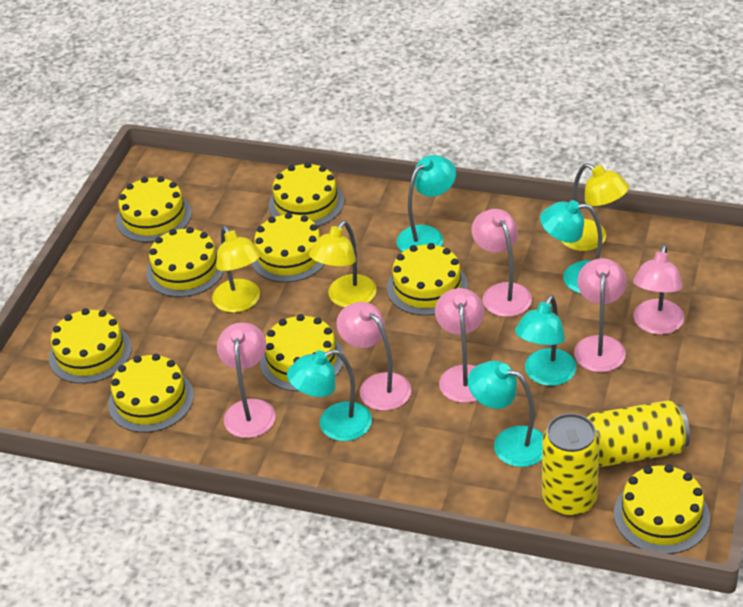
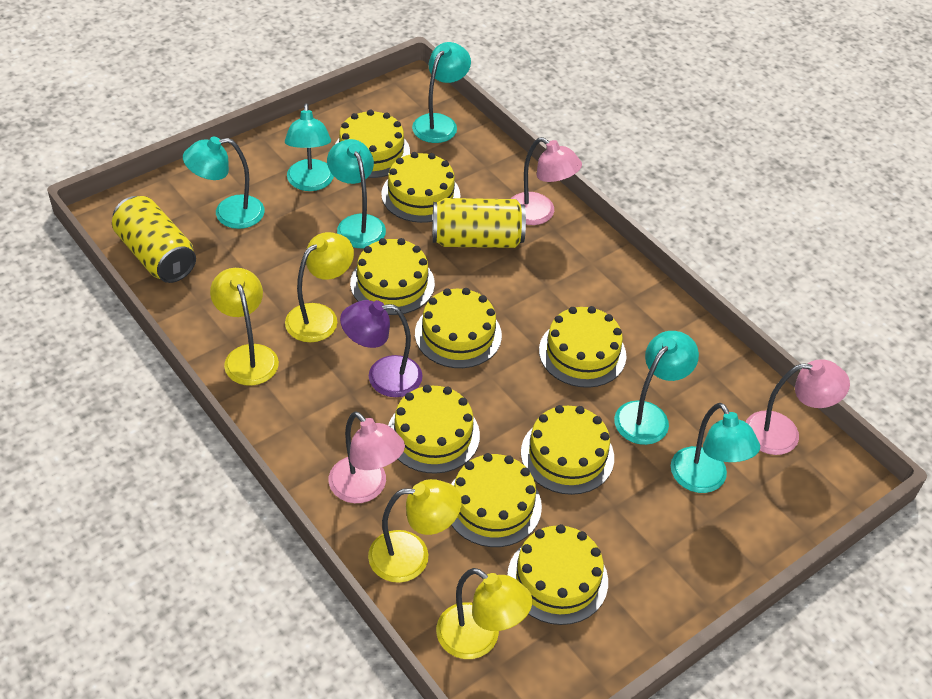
pink lamp: [217,322,276,438] [336,302,411,411] [435,288,484,403] [471,209,532,317] [574,258,627,372] [633,244,684,335] = 6 -> [329,411,405,503] [511,137,582,225] [746,359,850,455] = 3
purple lamp: none = 0 -> [340,300,423,397] = 1
turquoise lamp: [287,349,372,441] [396,155,456,252] [468,361,543,467] [515,295,577,386] [540,200,603,294] = 5 -> [183,137,265,229] [285,103,334,191] [327,139,386,248] [412,42,471,143] [614,331,699,445] [671,403,760,493] = 6
yellow lamp: [212,226,261,313] [309,221,377,307] [561,163,629,251] = 3 -> [210,268,279,386] [285,232,354,342] [368,479,462,583] [436,568,532,659] = 4

